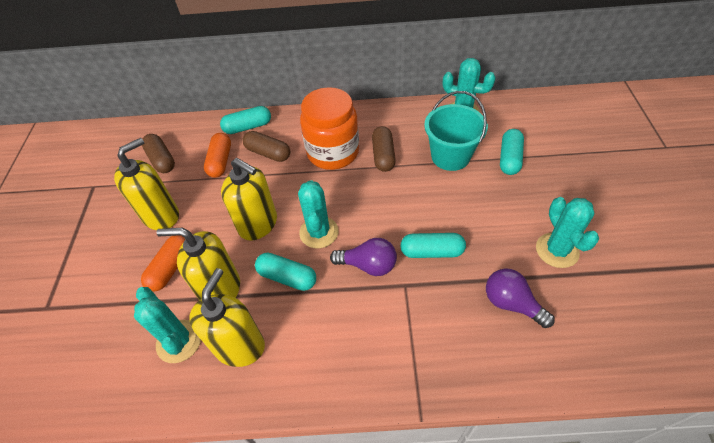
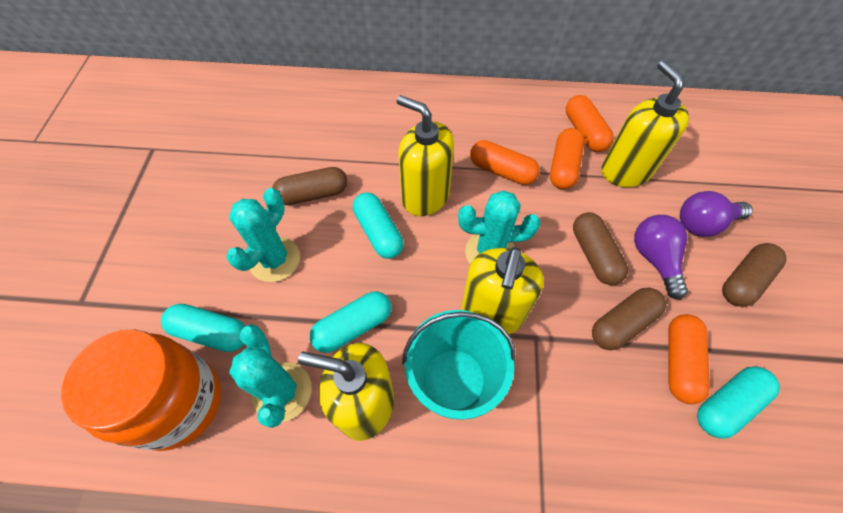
brown capsule: [142,134,175,173] [242,131,290,162] [372,126,396,172] = 3 -> [272,167,348,205] [573,212,628,285] [592,288,666,350] [722,243,787,307] = 4
orange capsule: [141,235,185,292] [204,133,231,178] = 2 -> [470,140,540,185] [550,128,585,189] [566,95,613,152] [669,314,710,404] = 4
turquoise cactus: [134,287,201,363] [298,180,339,248] [443,58,496,112] [536,197,599,268] = 4 -> [226,188,300,282] [229,324,312,428] [458,190,541,265] = 3

